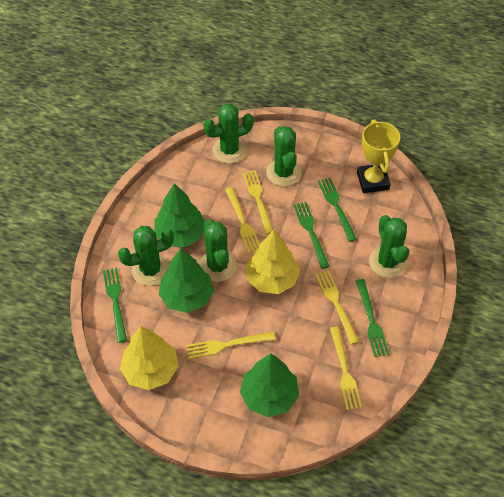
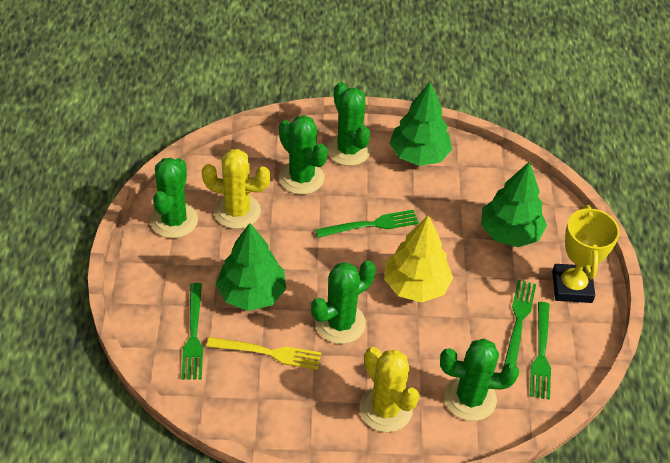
yellow cactus: none = 0 -> [202,149,271,229] [359,347,419,432] = 2
yellow fork: [186,332,275,359] [225,187,260,253] [243,170,273,234] [315,270,359,344] [330,326,362,410] = 5 -> [207,337,321,370] = 1
yellow tree: [120,326,179,390] [246,230,300,294] = 2 -> [384,215,453,302] = 1

